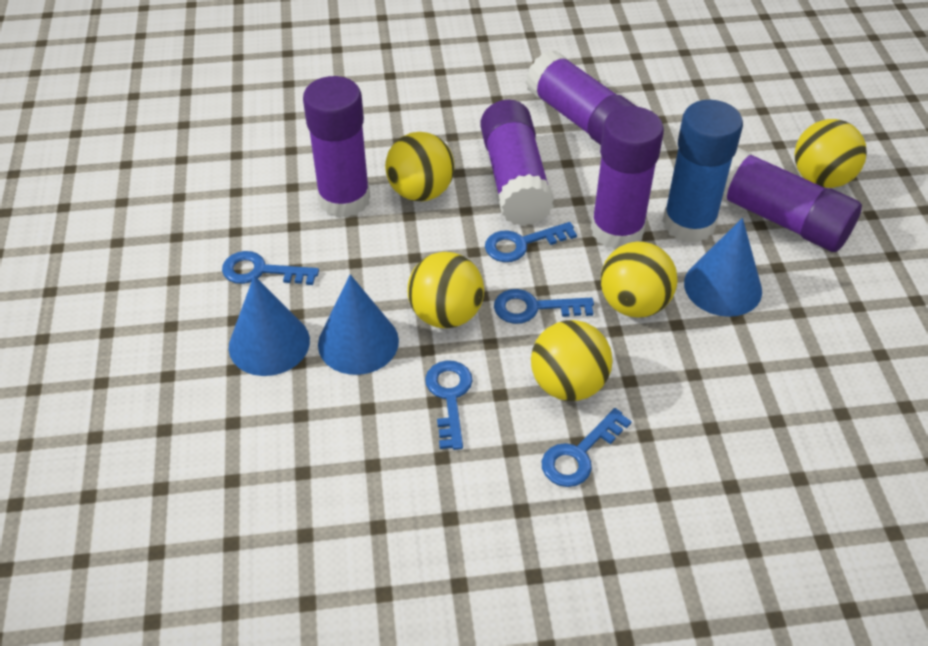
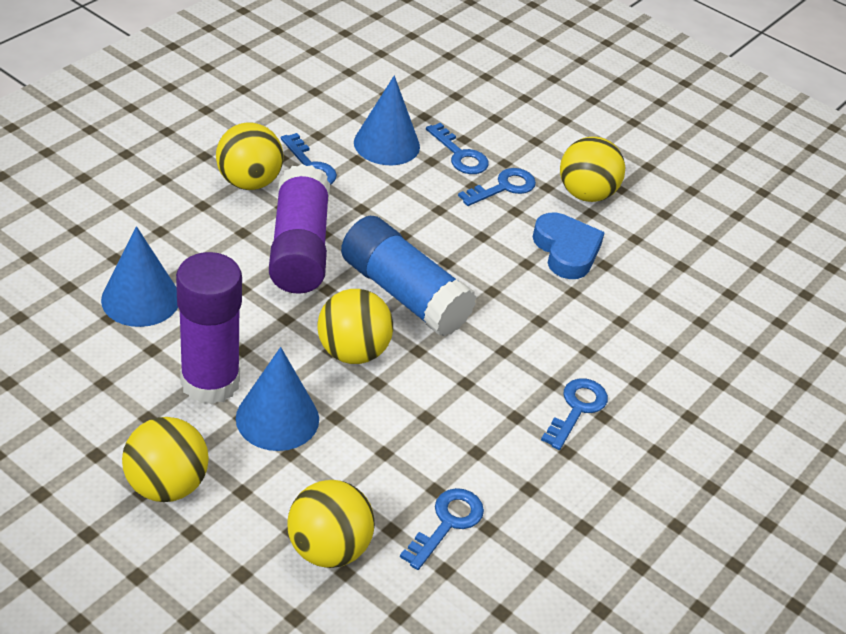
blue heart: none = 0 -> [533,213,605,279] = 1
purple glue stick: [303,76,370,218] [480,100,554,226] [526,50,637,145] [591,106,664,249] [722,147,862,252] = 5 -> [176,252,242,405] [269,164,330,294] = 2

